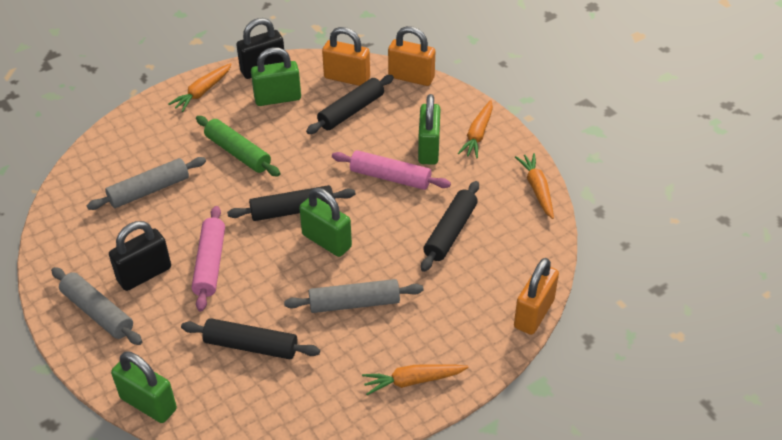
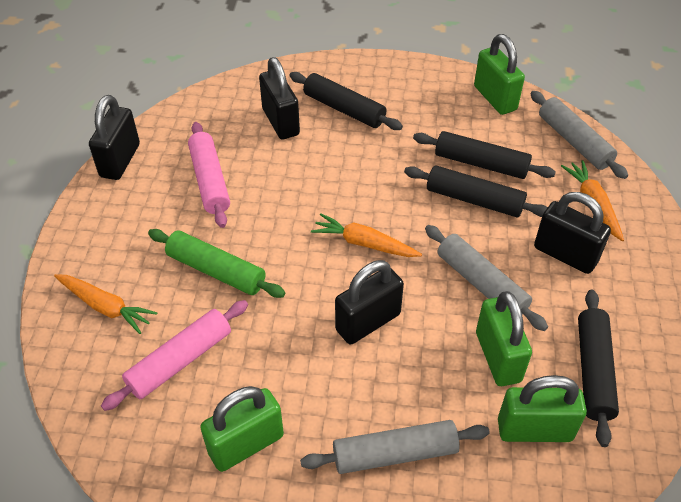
black padlock: [109,221,171,291] [236,18,284,79] = 2 -> [89,95,140,180] [259,57,300,139] [335,260,404,344] [534,192,611,274] = 4
orange carrot: [168,63,232,112] [362,364,469,395] [458,100,493,159] [515,153,554,219] = 4 -> [54,274,158,334] [311,213,422,257] [561,160,624,241] = 3
orange padlock: [322,27,370,86] [388,26,435,86] [514,258,559,335] = 3 -> none = 0

